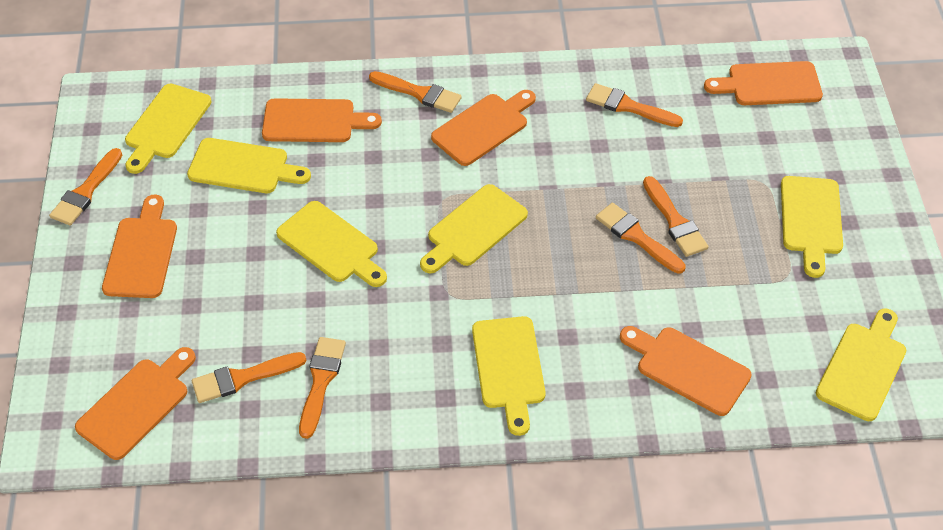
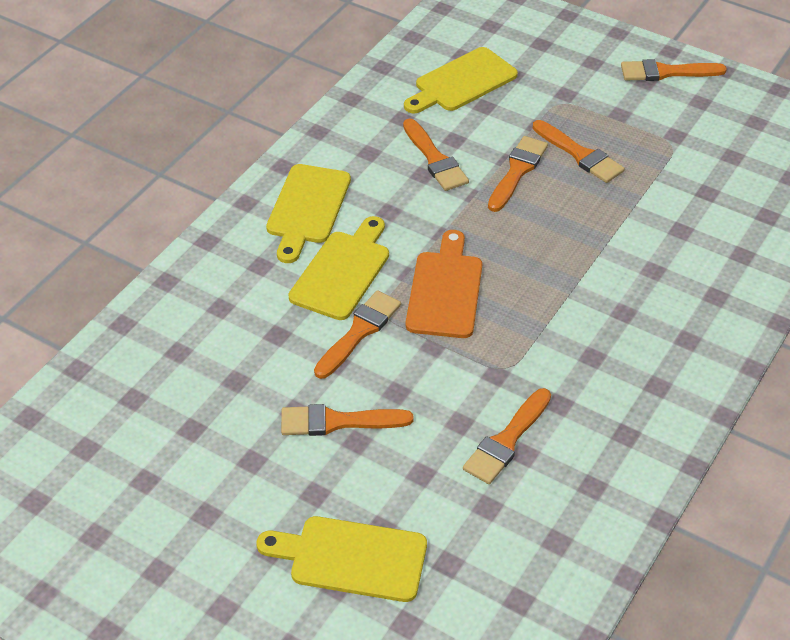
orange cutting board: [75,347,196,460] [102,195,177,298] [262,98,382,142] [431,90,536,166] [620,326,752,416] [704,61,823,105] = 6 -> [406,230,482,338] = 1
yellow cutting board: [125,84,212,174] [187,138,311,193] [276,201,387,287] [420,184,528,273] [472,316,546,436] [781,176,843,278] [816,308,906,421] = 7 -> [256,516,427,602] [266,164,351,263] [288,216,389,320] [404,47,518,113] = 4

